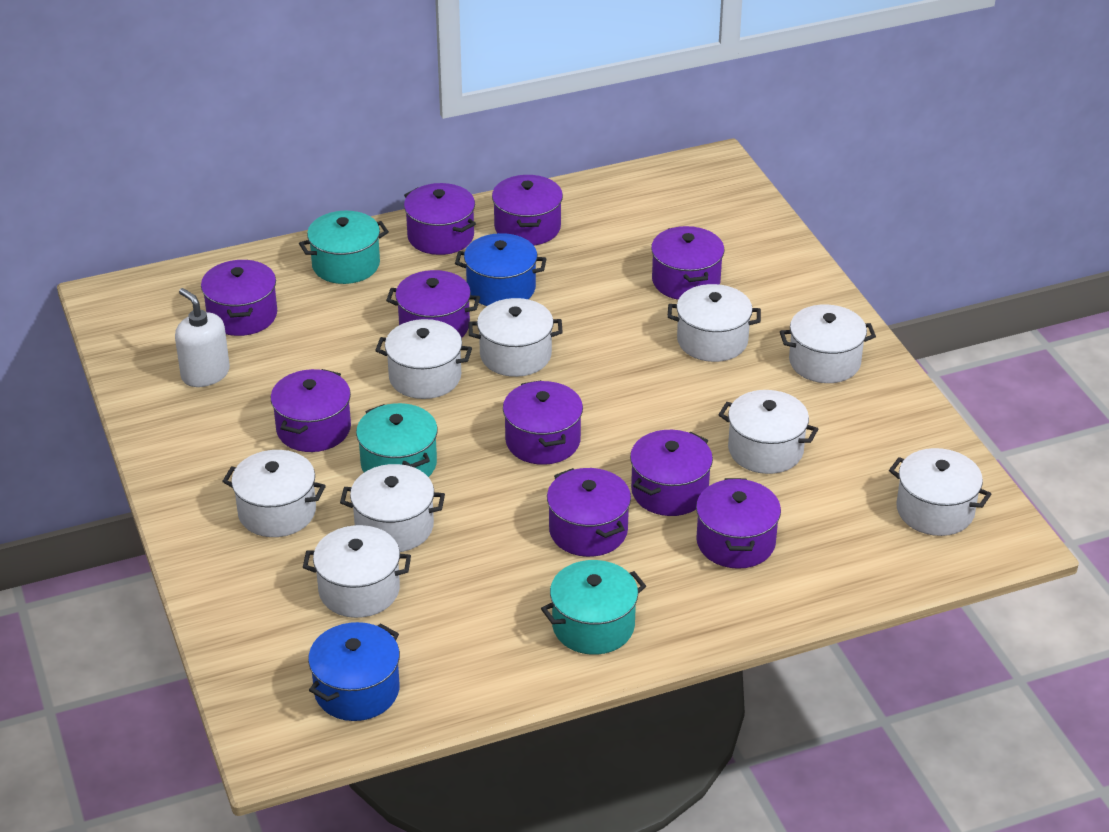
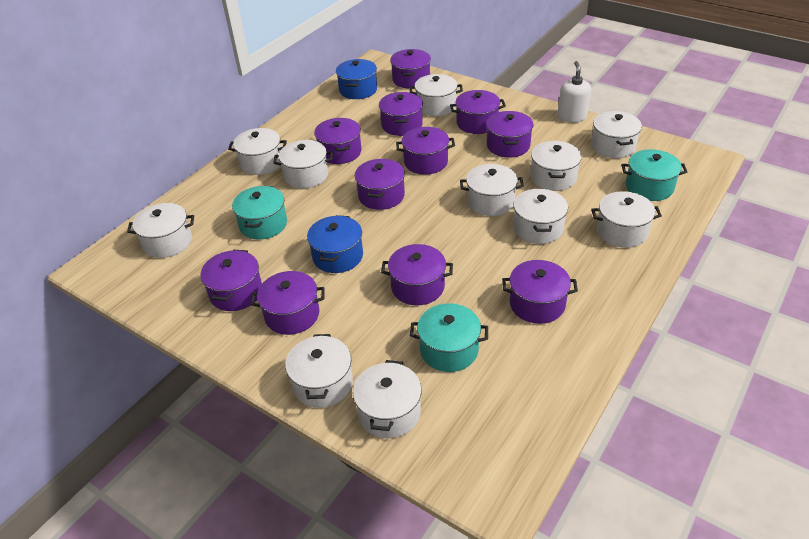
purple pot: [201,260,277,336] [271,369,351,452] [386,270,480,338] [404,183,476,255] [492,175,563,245] [503,380,583,465] [547,468,631,557] [630,430,713,516] [651,226,724,300] [696,478,781,569] = 10 -> [200,250,262,311] [251,271,325,335] [314,118,362,164] [355,159,405,210] [379,92,423,136] [381,244,453,305] [390,49,431,89] [396,127,455,175] [450,90,506,134] [486,111,533,158] [502,260,578,324] = 11
white pot: [222,450,326,537] [303,525,411,618] [340,464,445,552] [375,319,472,399] [469,298,563,377] [667,284,761,362] [718,390,818,474] [780,304,876,383] [889,448,991,536] = 9 -> [127,203,194,258] [228,128,287,175] [273,140,333,188] [285,334,353,408] [353,360,422,438] [410,74,463,116] [460,164,524,216] [513,189,568,244] [530,141,582,191] [591,111,642,158] [591,191,662,248] = 11

